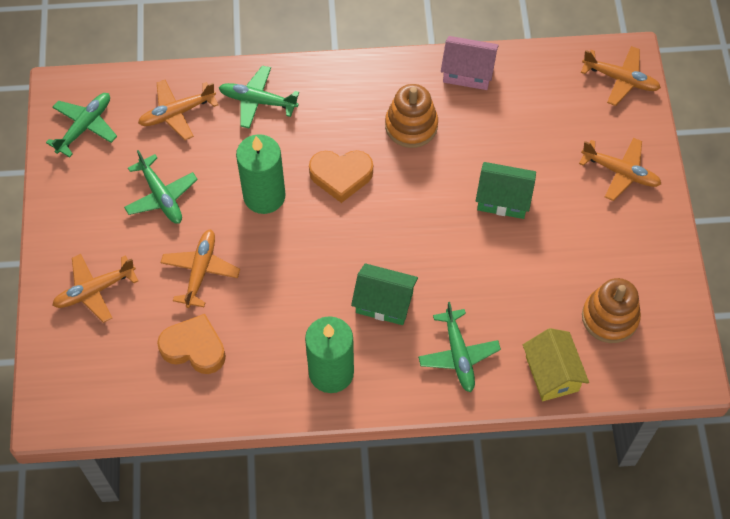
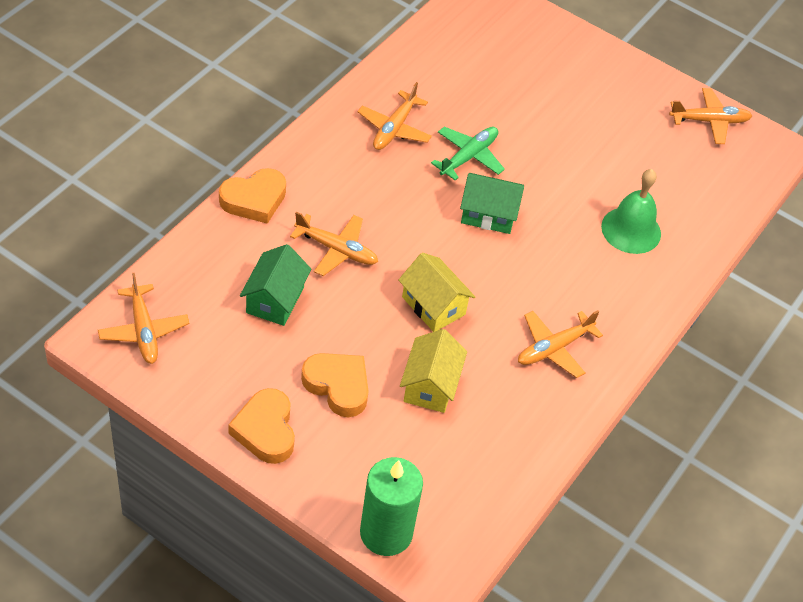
green bell: none = 0 -> [601,169,661,254] = 1
green candle: [236,134,286,214] [305,316,354,393] = 2 -> [360,457,423,556] = 1
green plane: [46,93,117,157] [124,150,198,224] [219,66,299,129] [418,302,501,392] = 4 -> [431,127,505,181] = 1
orange heart: [157,314,226,374] [309,150,373,203] = 2 -> [219,168,286,224] [228,388,295,464] [301,353,369,417] = 3
orange stacking toy: [385,84,438,148] [582,278,641,343] = 2 -> none = 0
pink house: [441,36,499,90] = 1 -> none = 0
yellow house: [523,328,589,401] = 1 -> [398,252,475,332] [400,329,467,413] = 2

